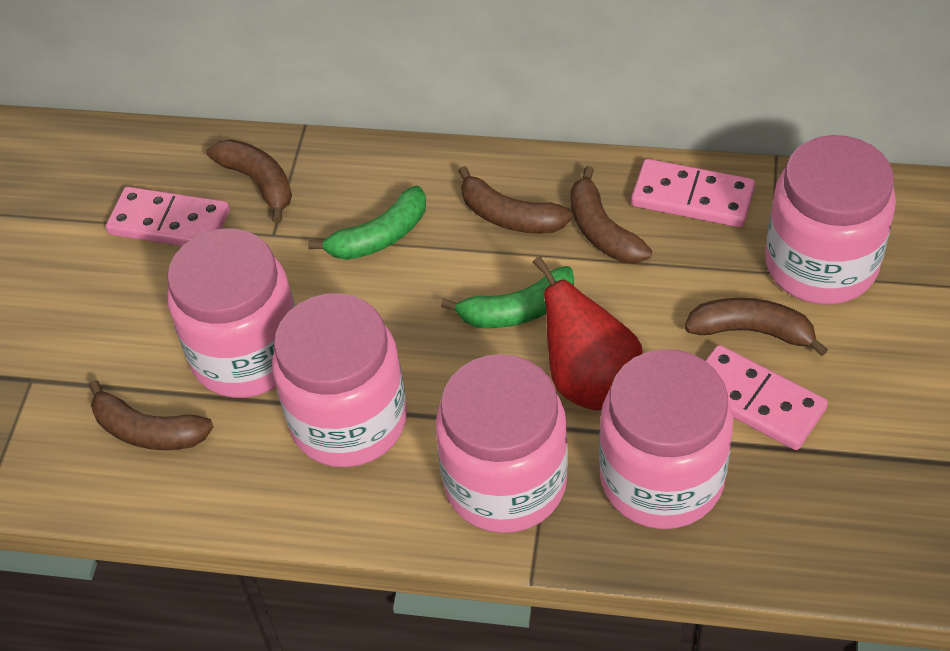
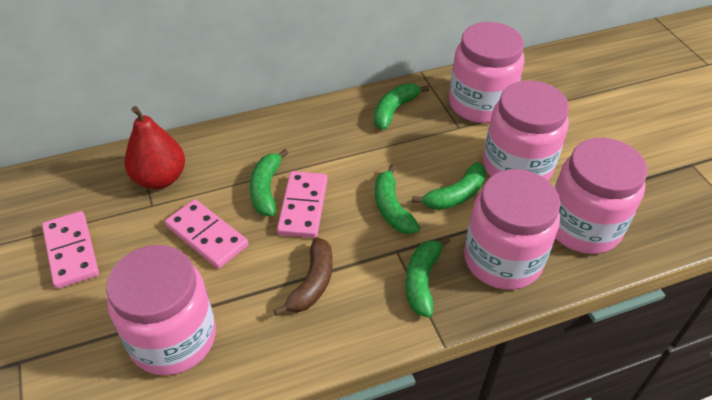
brown banana: [89,380,214,450] [207,139,292,223] [458,166,573,234] [570,166,652,264] [684,298,828,356] = 5 -> [274,237,333,316] = 1
green banana: [308,186,426,260] [441,266,574,328] = 2 -> [250,149,288,216] [374,83,429,130] [375,164,420,234] [405,236,450,317] [412,162,486,210] = 5

